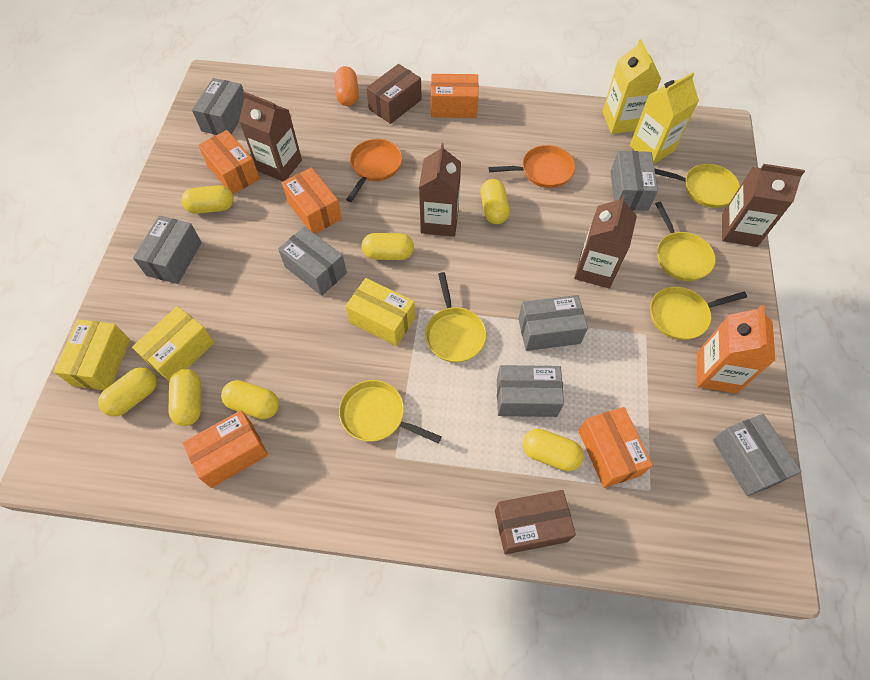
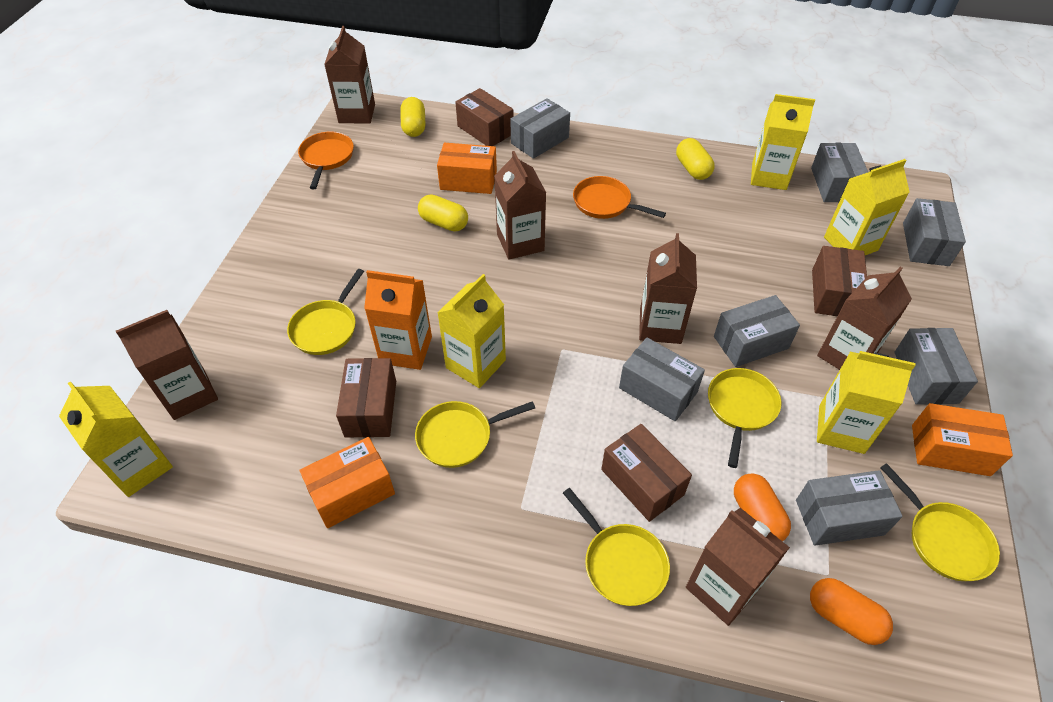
brown box: [366,64,422,124] [495,490,576,554] = 2 -> [336,358,396,438] [455,88,514,146] [601,424,692,522] [812,246,867,316] = 4
brown carton: [239,92,302,181] [419,143,461,237] [574,195,637,288] [722,164,805,247] = 4 -> [116,310,218,420] [324,26,375,124] [494,151,546,259] [639,233,697,344] [686,508,790,626] [817,267,912,370] = 6
orange box: [182,410,268,488] [198,130,260,194] [282,167,342,234] [431,74,479,118] [579,407,653,488] = 5 -> [299,437,395,528] [437,143,497,194] [912,403,1013,476] = 3
orange capsule: [335,66,359,106] = 1 -> [734,473,791,541] [810,578,893,645] = 2
yellow box: [54,319,130,390] [132,306,214,382] [345,278,415,346] = 3 -> none = 0
yellow capsule: [98,367,157,416] [169,369,201,426] [181,185,234,214] [221,380,279,419] [362,233,414,260] [480,179,510,224] [523,429,584,471] = 7 -> [401,97,425,137] [418,194,468,232] [676,138,715,180] = 3
yellow carton: [602,39,661,134] [630,72,699,164] = 2 -> [59,381,173,497] [437,274,506,388] [751,94,815,190] [817,351,916,454] [824,159,910,255] = 5

